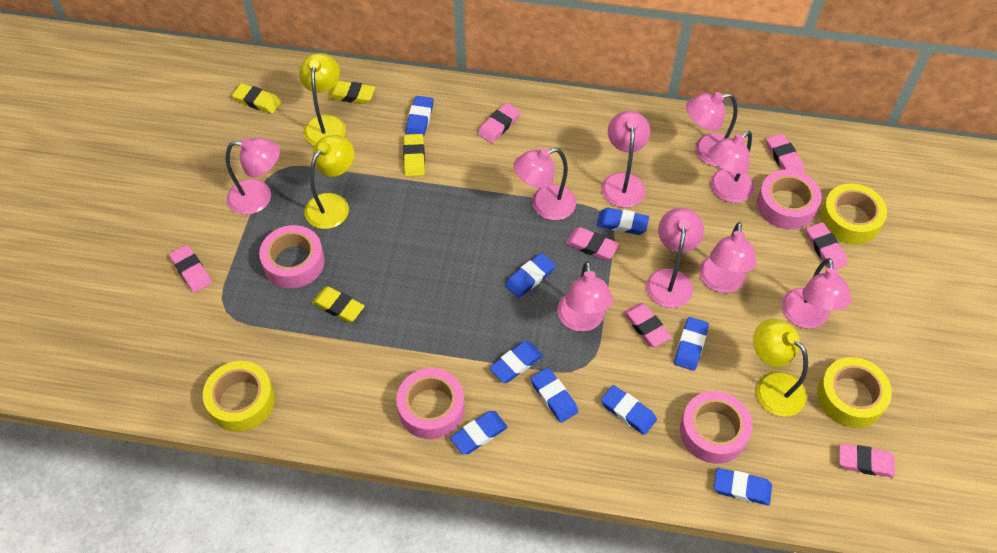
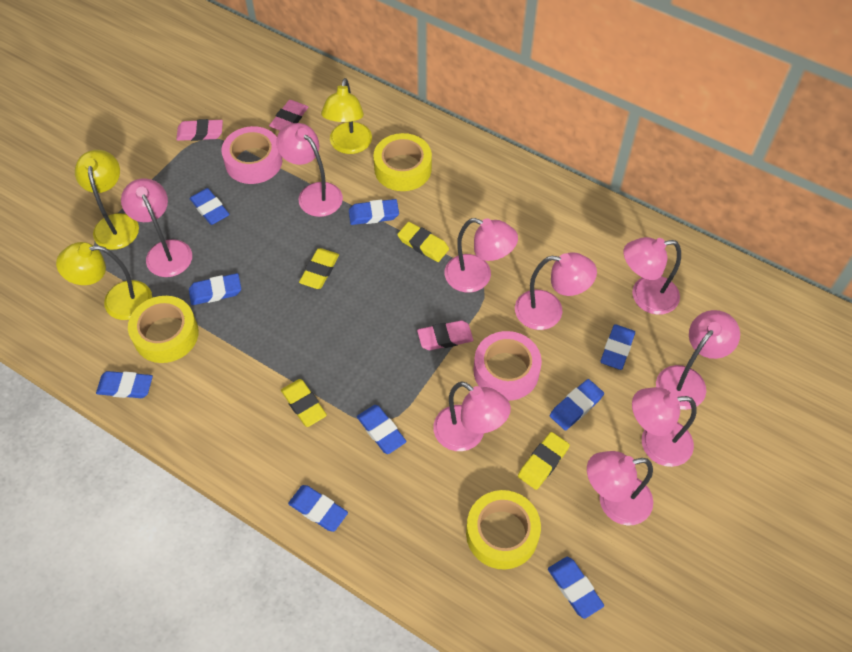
pink eraser: [169,245,212,293] [478,103,520,143] [566,227,619,260] [623,303,671,347] [766,133,804,173] [806,222,847,269] [839,443,895,478] = 7 -> [176,119,223,141] [269,100,308,131] [417,321,473,350] = 3
pink tape: [259,225,325,288] [396,368,465,439] [680,391,752,464] [757,169,822,230] = 4 -> [221,126,282,184] [474,331,542,401] = 2

